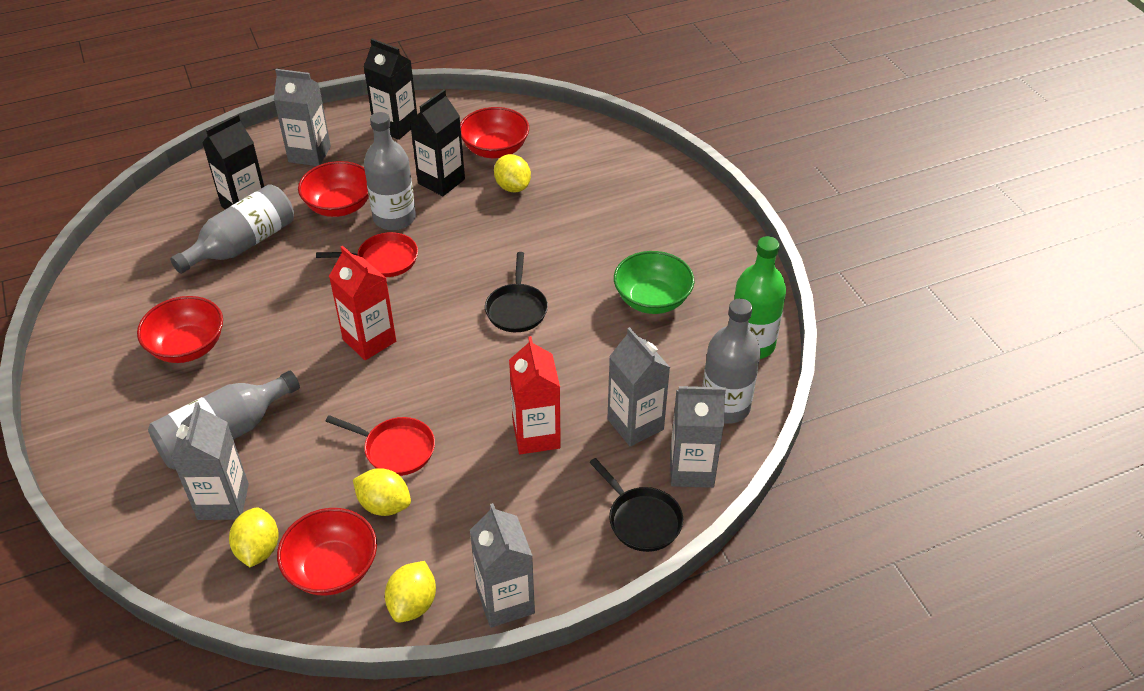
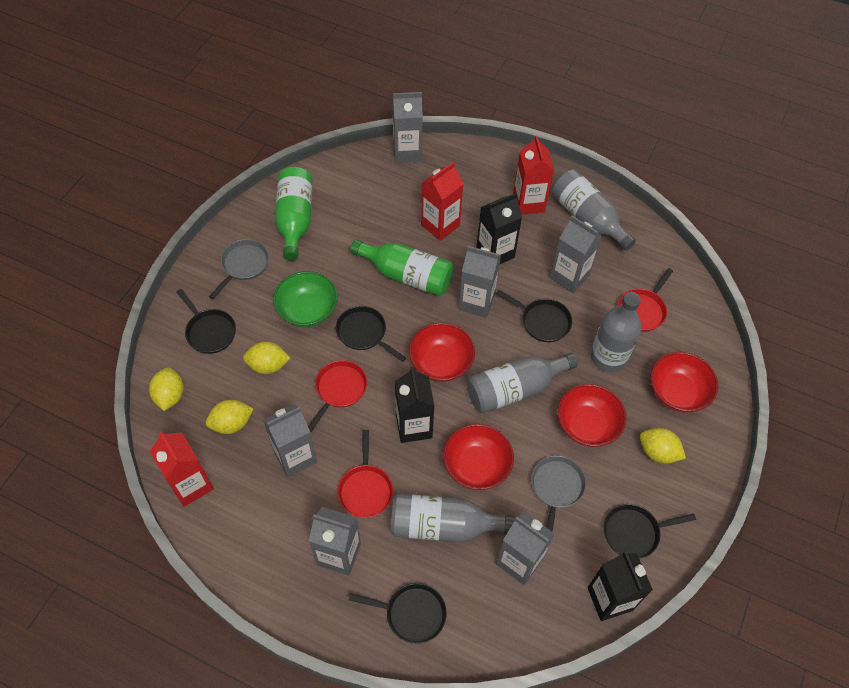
black pan: [485,252,548,332] [589,458,683,552] = 2 -> [177,289,236,354] [336,306,406,362] [349,583,447,644] [496,290,572,342] [604,504,696,559] = 5
green bottle: [734,236,786,359] = 1 -> [275,167,312,261] [350,239,454,296] = 2
grey carton: [171,402,249,520] [274,69,331,166] [470,503,535,628] [607,327,670,446] [670,386,726,488] = 5 -> [263,404,317,477] [309,507,361,576] [392,92,423,162] [459,246,501,318] [496,512,555,585] [550,216,602,293] = 6
grey pan: none = 0 -> [209,239,269,299] [531,455,586,531] = 2
red carton: [329,246,396,360] [509,336,561,454] = 2 -> [150,431,214,507] [421,161,463,241] [513,136,554,215] = 3
red pan: [316,232,418,277] [325,415,435,476] = 2 -> [308,360,367,432] [337,430,393,518] [618,268,673,332] = 3

